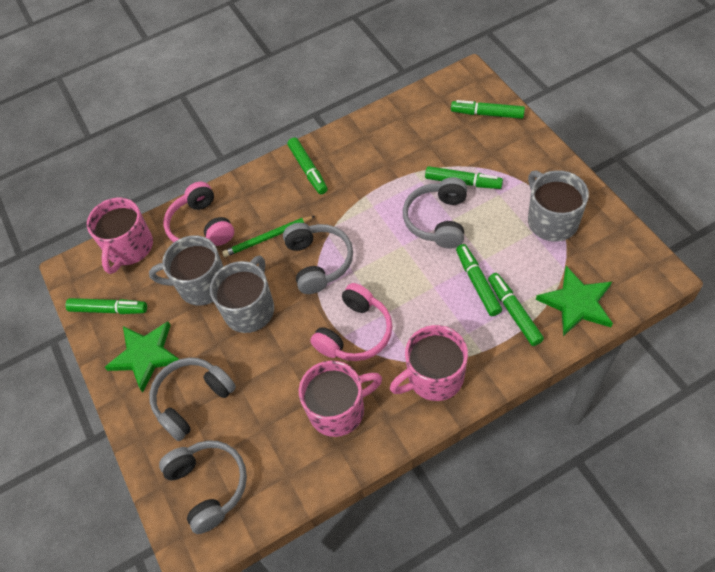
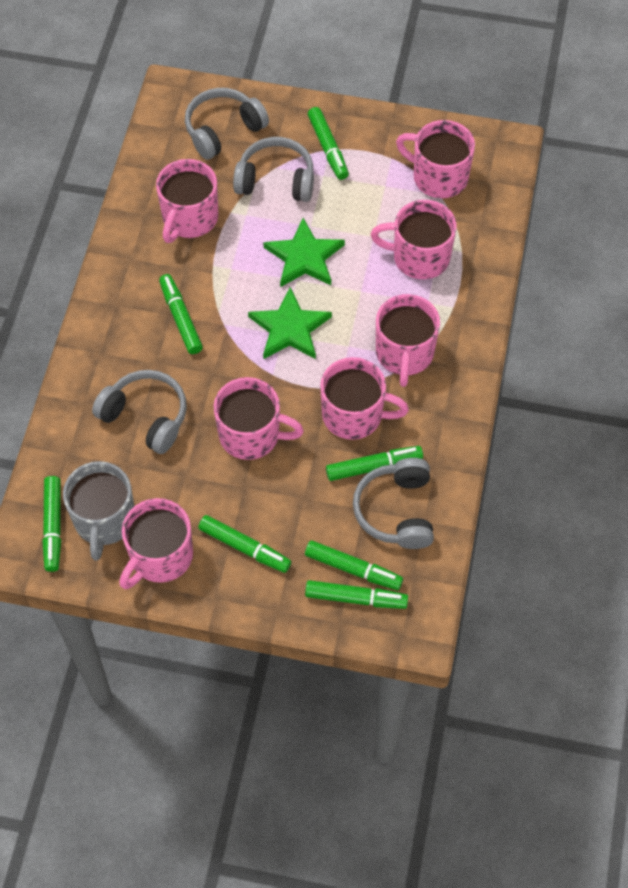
green marker: [66,298,147,314] [287,138,328,194] [425,166,503,189] [451,100,525,119] [456,244,502,316] [488,273,544,346] = 6 -> [42,476,61,572] [159,274,203,354] [198,515,291,573] [305,540,403,590] [305,580,408,609] [308,107,349,180] [326,446,423,481] = 7
green pencil: [222,216,315,257] = 1 -> none = 0
grey mug: [149,235,223,305] [210,255,274,333] [528,170,589,242] = 3 -> [63,461,134,561] = 1
pink headphones: [163,182,234,246] [310,283,392,361] = 2 -> none = 0
pink mug: [87,198,153,274] [299,361,382,437] [390,325,468,401] = 3 -> [119,498,193,589] [156,159,218,243] [214,377,304,460] [320,357,409,440] [371,200,457,279] [376,294,440,387] [396,120,475,198] = 7

